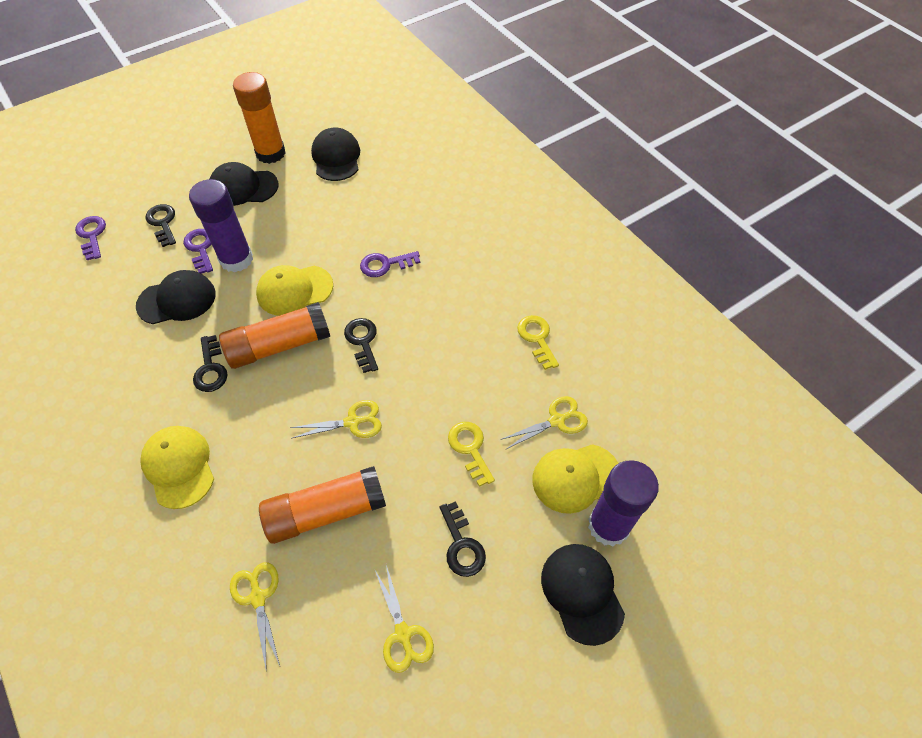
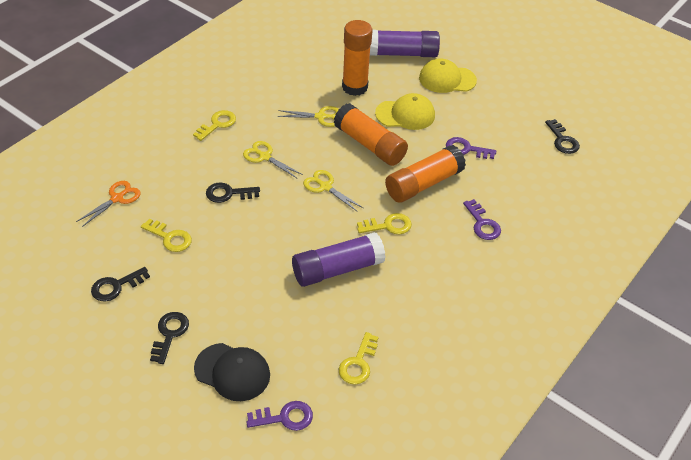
black cap: [136,270,216,324] [209,162,278,206] [311,128,360,181] [541,544,625,646] = 4 -> [194,343,270,401] = 1
orange scissors: none = 0 -> [76,181,141,227] = 1
yellow cap: [140,426,214,509] [256,265,333,316] [532,444,618,514] = 3 -> [375,93,435,130] [419,58,477,93] = 2
yellow key: [448,422,495,487] [517,315,559,370] = 2 -> [141,219,192,252] [193,110,236,141] [339,332,378,384] [357,213,412,234] = 4
yellow scissors: [230,562,280,672] [290,400,382,438] [375,565,434,673] [500,396,588,450] = 4 -> [243,141,303,178] [278,106,339,127] [303,170,363,212] = 3

